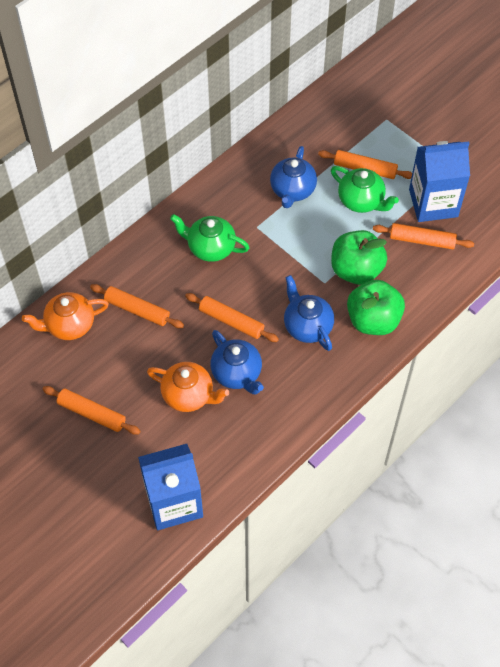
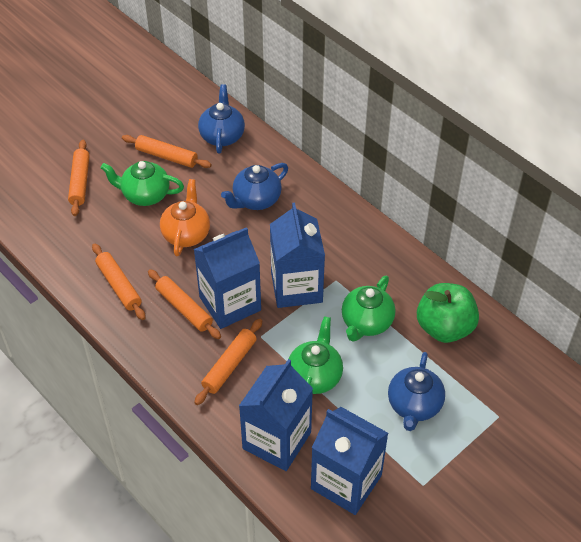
blue carton: [138,444,203,530] [409,141,470,222] = 2 -> [194,227,261,329] [239,359,313,471] [270,203,325,308] [311,407,388,515] = 4
green apple: [331,230,387,285] [347,280,405,335] = 2 -> [417,283,479,343] = 1
green teapot: [170,214,250,262] [331,166,399,213] = 2 -> [101,161,184,206] [289,316,343,394] [342,275,396,342] = 3
orange teapot: [22,292,109,340] [147,362,229,412] = 2 -> [160,179,210,257] = 1

